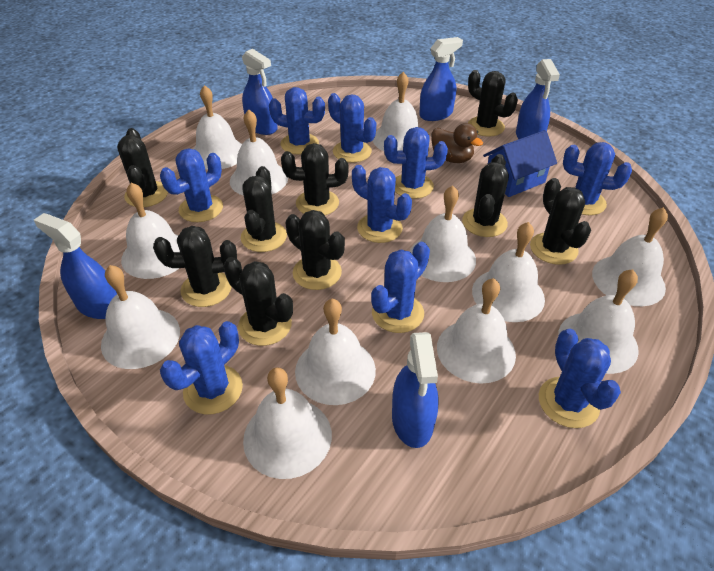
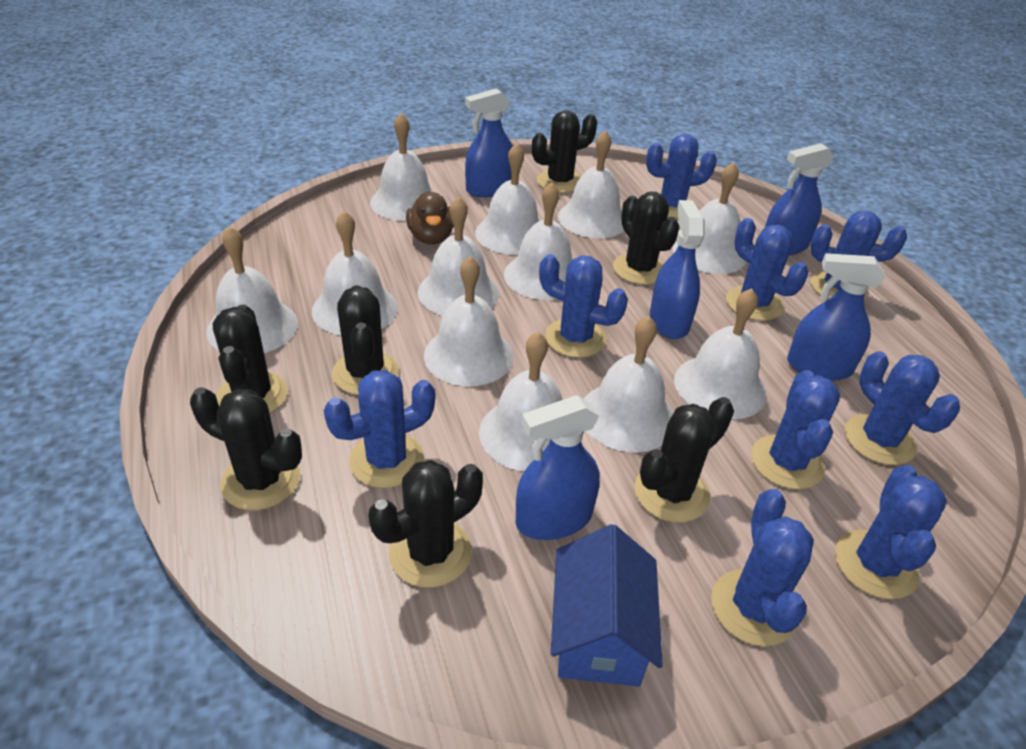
black cactus: [117,128,168,207] [153,226,237,307] [224,257,293,346] [241,166,287,252] [281,143,349,215] [285,210,345,290] [462,154,509,237] [468,70,518,137] [530,178,591,265] = 9 -> [190,387,302,510] [213,305,288,413] [332,285,399,395] [368,460,483,588] [532,110,597,193] [613,192,679,285] [635,397,734,523] = 7

